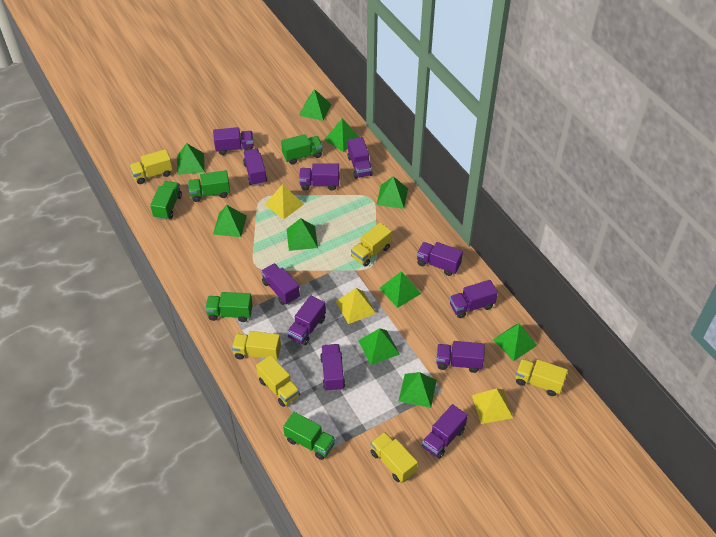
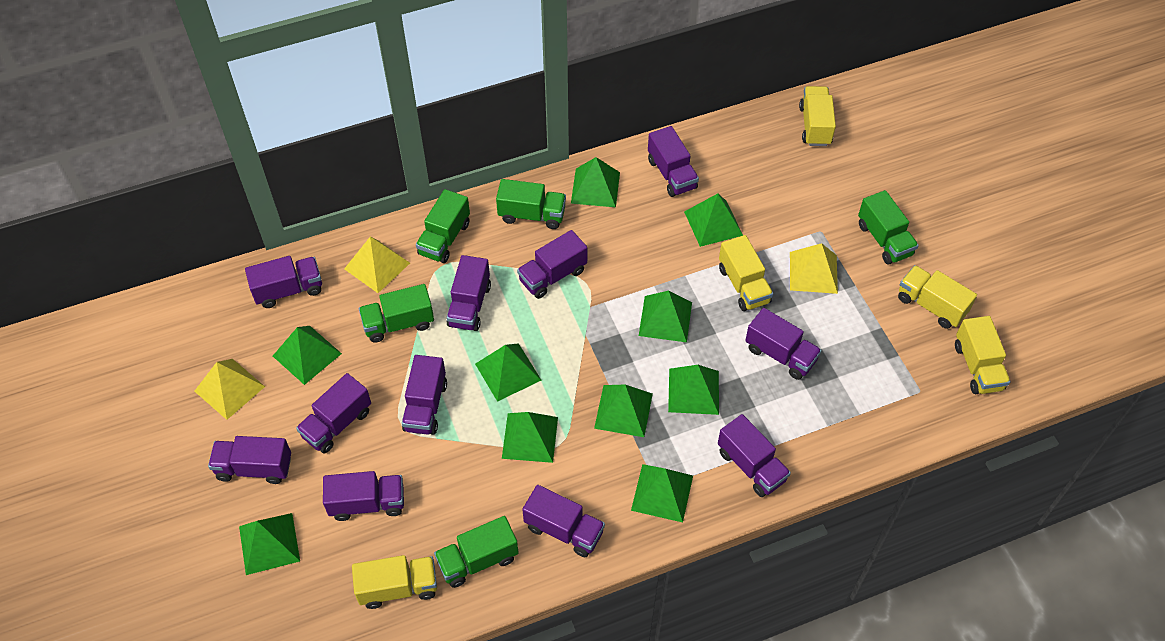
yellow truck: [129,149,173,184] [232,331,281,360] [256,355,300,407] [351,223,392,267] [370,432,418,483] [516,359,568,396] = 6 -> [352,555,437,609] [719,235,773,311] [799,86,836,146] [898,265,977,329] [955,316,1010,394] = 5

